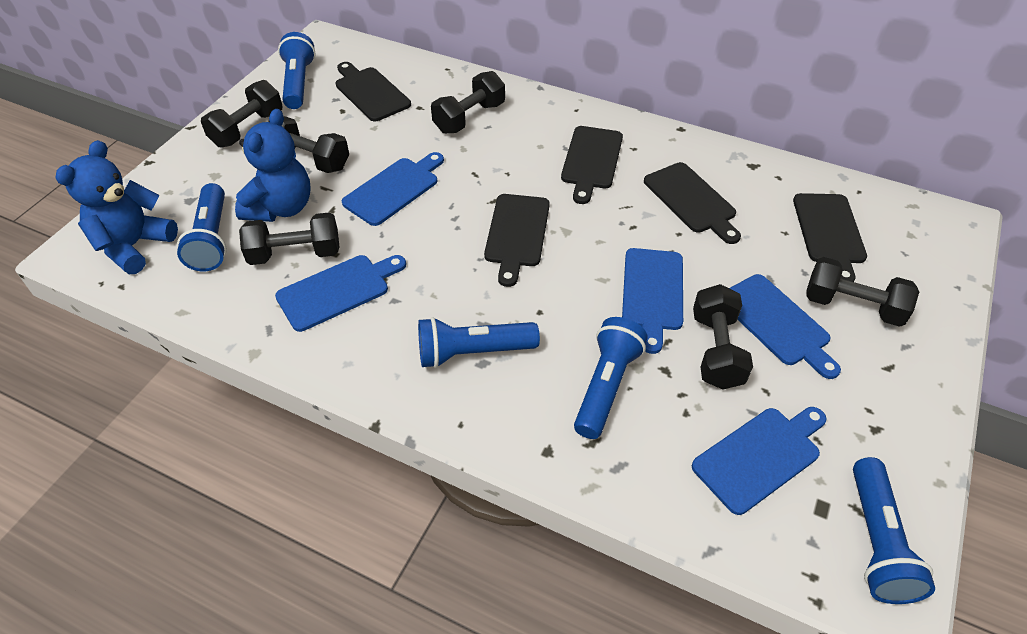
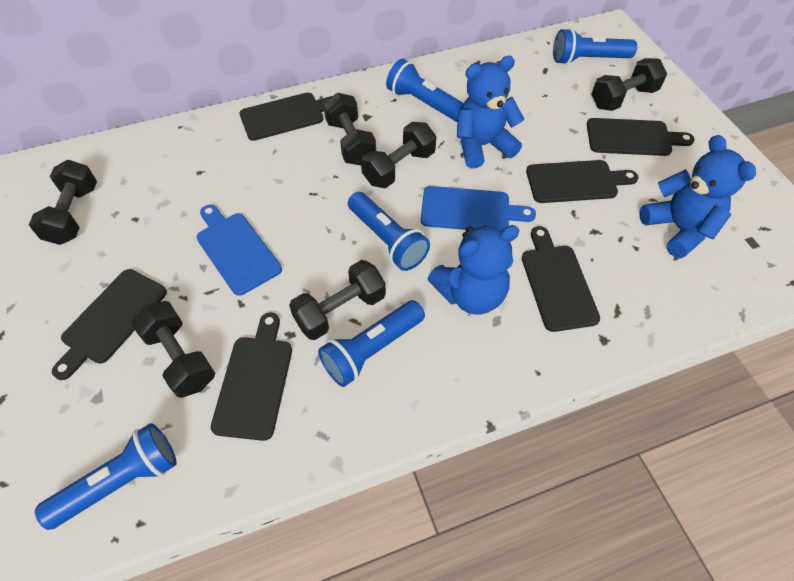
black cutting board: [335,62,411,121] [484,194,550,287] [561,126,623,204] [644,162,741,244] [793,193,867,282] = 5 -> [52,269,167,380] [211,313,292,441] [240,92,332,141] [522,226,600,332] [526,160,638,203] [587,118,695,156] = 6
blue cutting board: [275,255,406,332] [342,152,444,226] [622,248,683,354] [692,407,827,515] [729,274,841,379] = 5 -> [196,204,282,296] [421,186,536,231] = 2
blue teddy bear: [56,140,178,274] [235,109,311,222] = 2 -> [428,225,520,315] [457,56,524,169] [639,135,756,258] = 3

